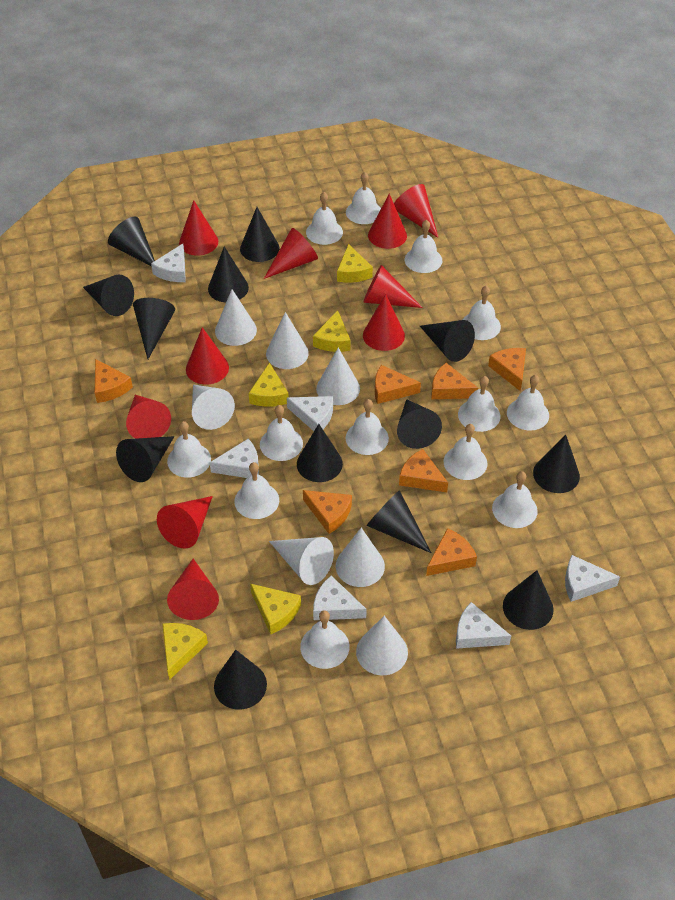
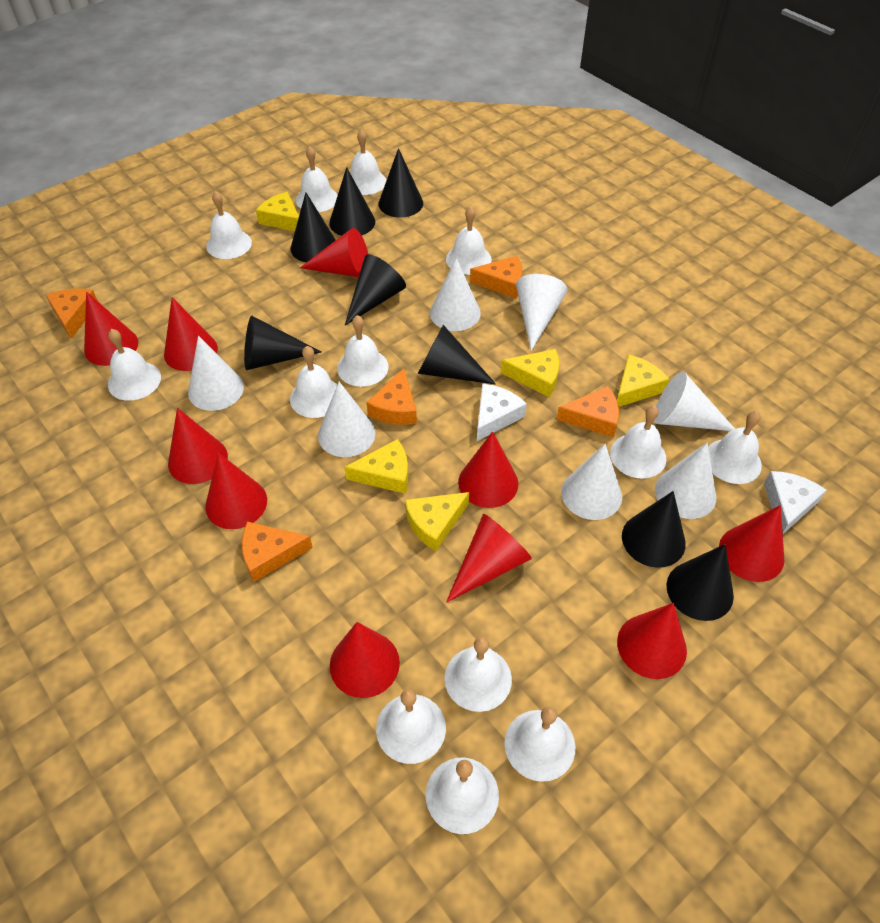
black cone: [83,275,134,316] [108,217,155,266] [116,436,175,482] [133,298,175,359] [208,246,249,302] [214,650,267,710] [240,207,279,262] [297,424,343,482] [367,490,431,553] [397,399,442,449] [420,320,475,362] [503,570,554,630] [533,435,580,493] = 13 -> [244,315,321,370] [290,192,336,263] [329,167,375,236] [345,254,406,325] [379,148,423,218] [418,325,496,384] [622,491,686,568] [667,544,734,621] = 8
orange cheese: [95,359,133,403] [303,490,352,534] [375,365,421,404] [399,449,448,492] [426,528,477,576] [431,363,478,399] [488,348,526,391] = 7 -> [46,289,98,339] [242,522,313,582] [366,368,417,425] [470,256,522,298] [557,386,619,438] = 5
white cheese: [151,244,186,282] [210,439,259,478] [287,396,333,431] [313,576,367,620] [456,602,511,649] [565,555,620,602] = 6 -> [477,384,527,441] [764,471,827,534] = 2

